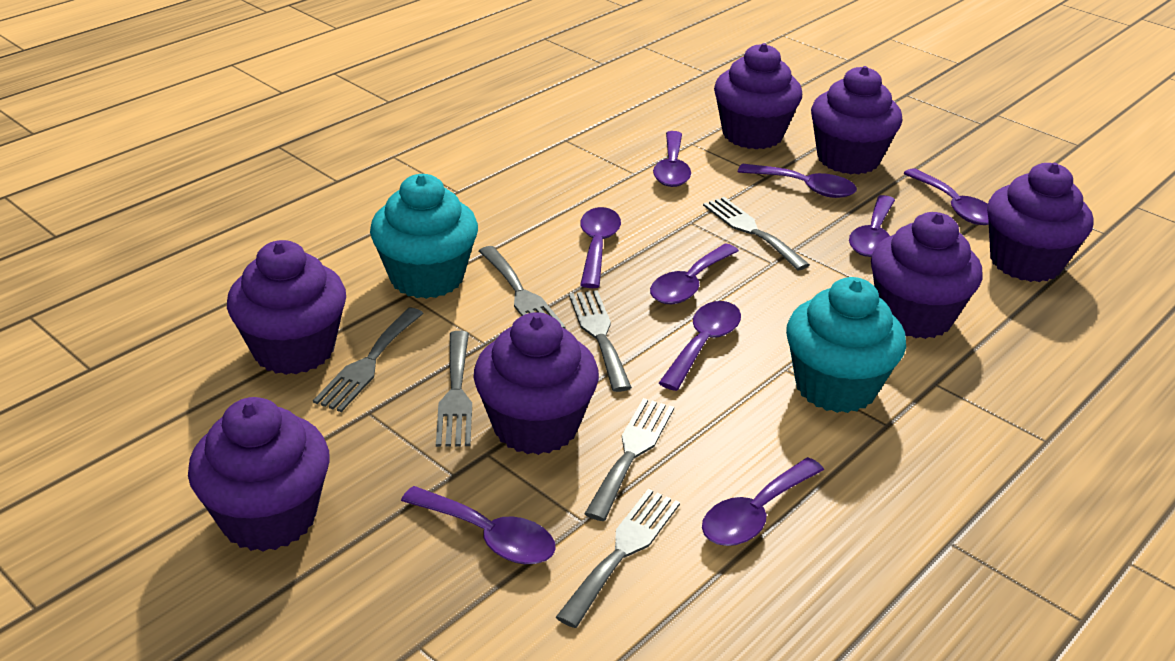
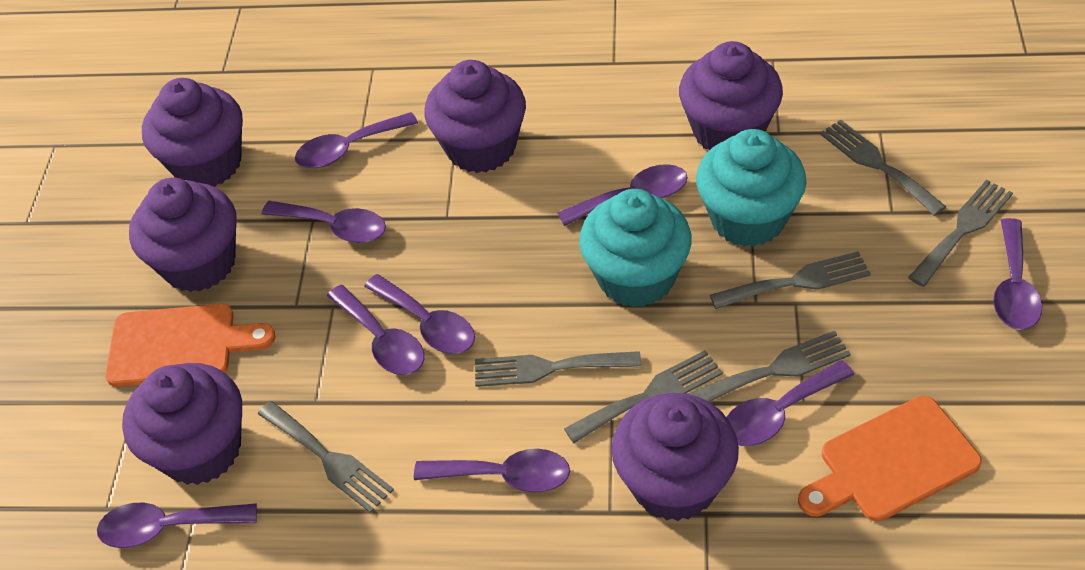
orange cutting board: none = 0 -> [105,304,276,387] [798,396,982,521] = 2
purple cupcake: [188,397,330,552] [227,240,346,375] [473,312,599,455] [714,43,802,149] [811,66,902,175] [871,212,982,339] [987,163,1093,282] = 7 -> [122,363,242,485] [129,178,237,292] [142,78,243,187] [424,60,526,173] [611,393,739,521] [679,41,783,150] = 6

